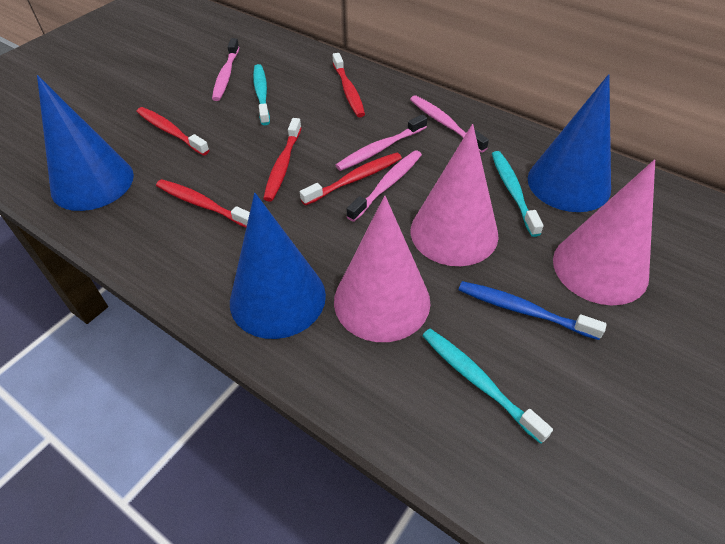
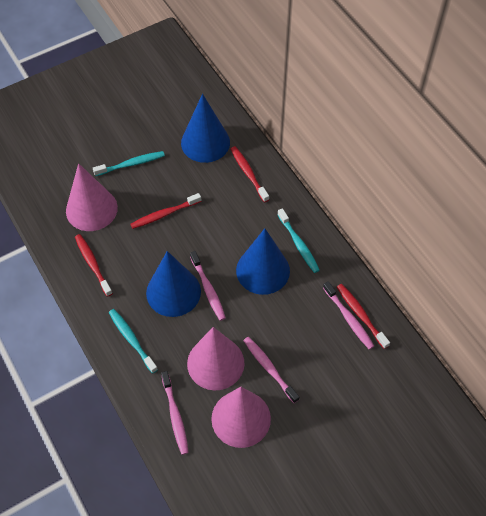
blue toothbrush: [459,281,607,340] = 1 -> none = 0
red toothbrush: [137,107,209,156] [156,179,250,228] [263,118,302,202] [300,153,402,206] [333,53,365,117] = 5 -> [75,234,113,297] [131,193,201,229] [231,146,269,202] [337,284,390,349] = 4

